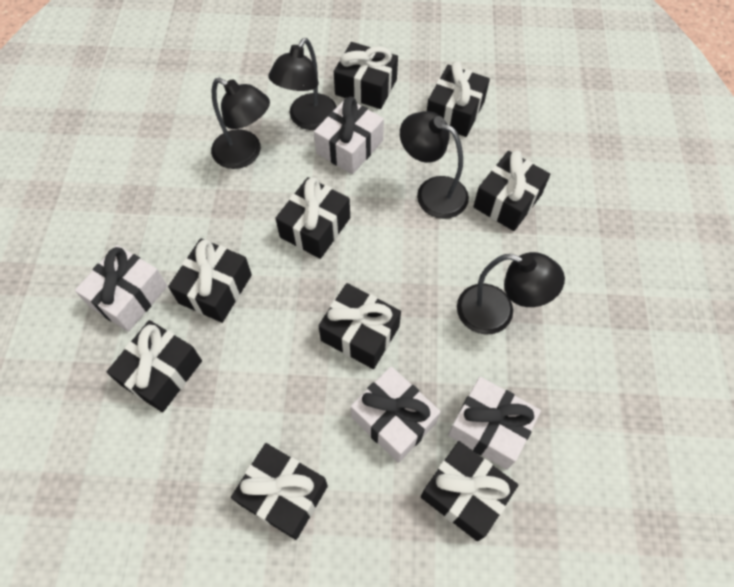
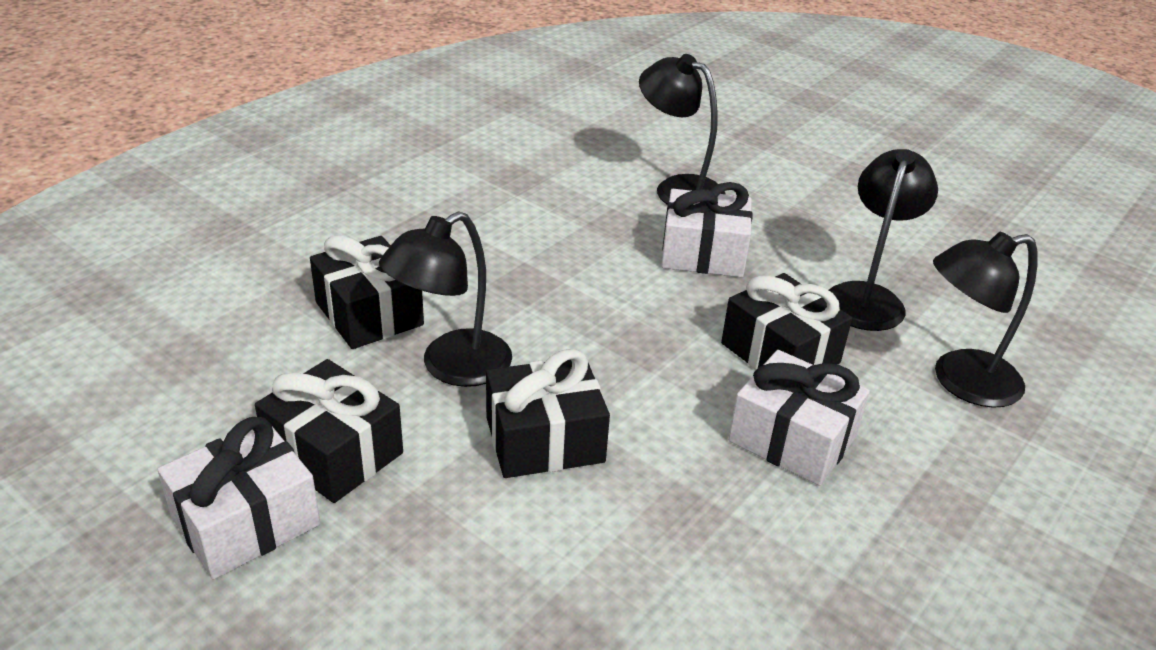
black gift: [107,320,202,412] [168,238,252,323] [231,443,328,540] [275,177,350,259] [318,283,401,369] [334,42,398,109] [421,441,518,541] [427,62,490,137] [473,151,550,231] = 9 -> [255,359,403,503] [310,235,424,349] [486,349,610,478] [721,273,852,370] = 4
white gift: [75,245,167,332] [314,97,384,174] [351,367,441,463] [448,377,541,470] = 4 -> [157,417,320,579] [661,182,753,277] [728,350,870,486] = 3

